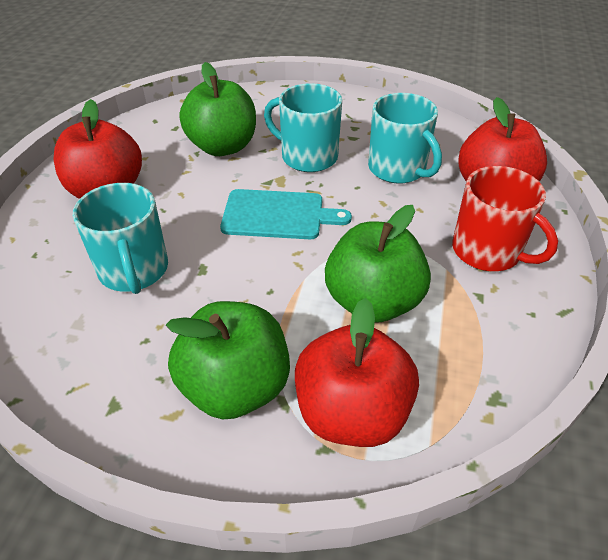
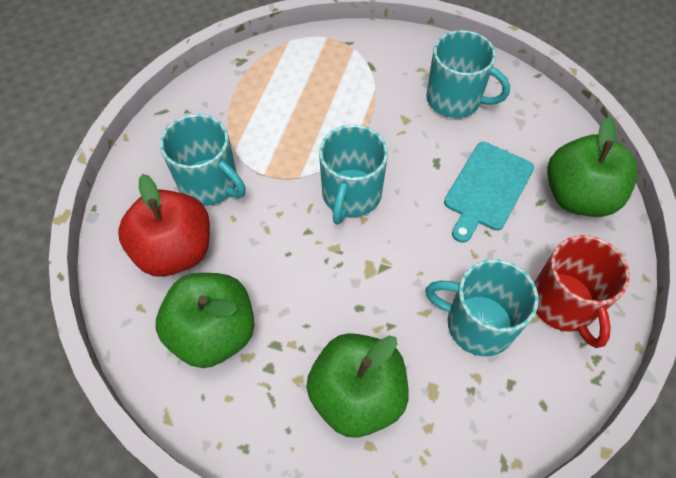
red apple: [53,99,142,199] [295,298,419,447] [458,97,547,182] = 3 -> [118,174,210,277] = 1
turquoise mug: [73,183,168,294] [264,83,342,172] [368,93,442,184] = 3 -> [160,114,246,206] [319,125,388,225] [425,259,539,356] [427,30,510,118] = 4

